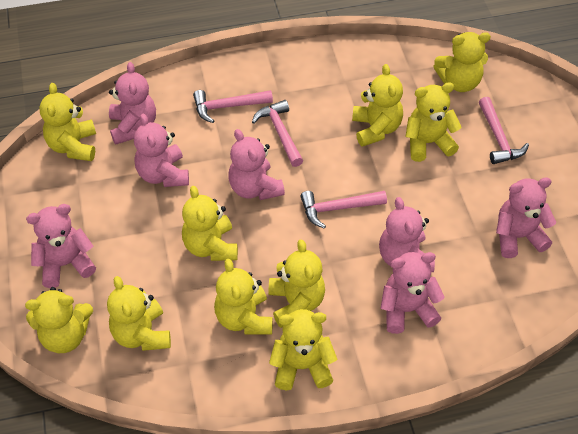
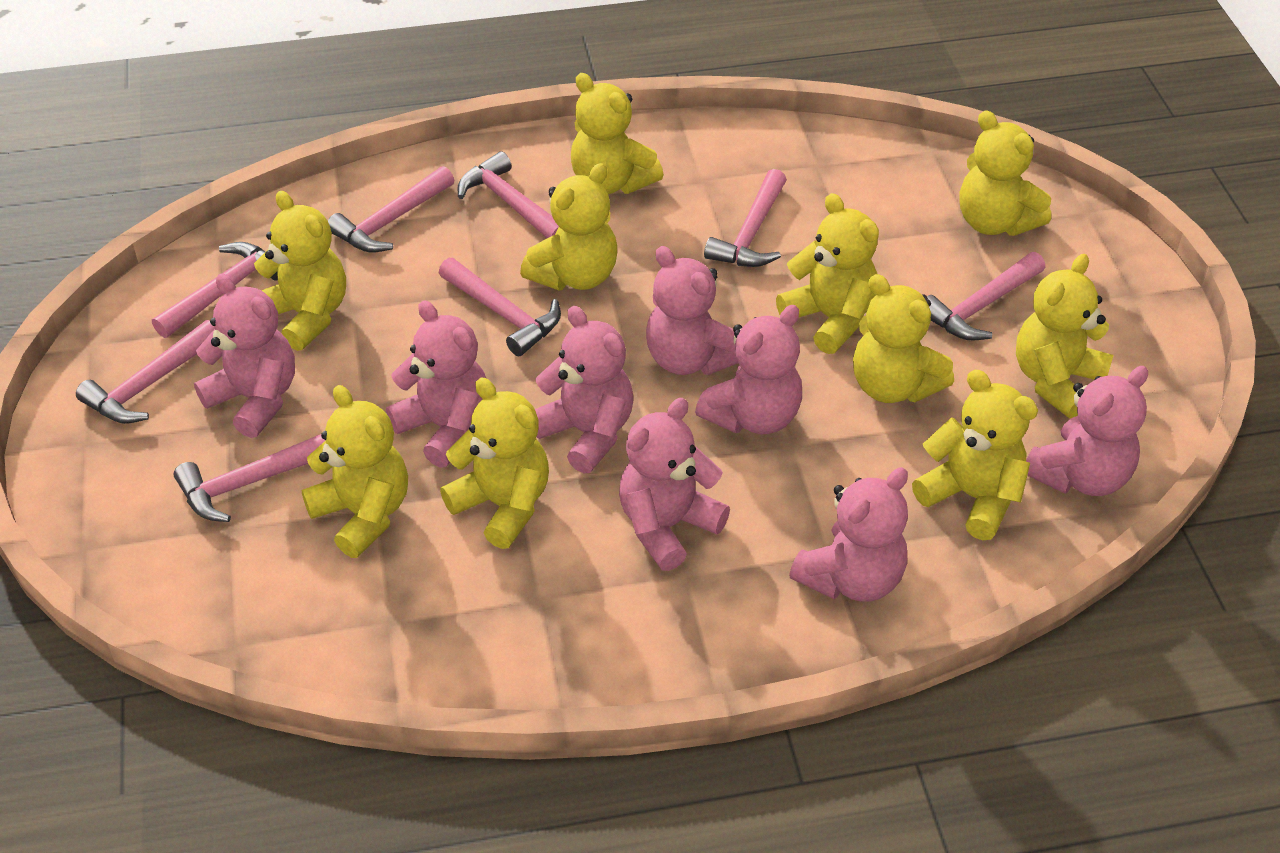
pink hammer: [193,90,273,123] [252,100,303,167] [300,191,387,229] [479,97,529,164] = 4 -> [76,320,215,424] [152,242,278,338] [174,434,325,522] [328,166,454,253] [439,258,561,356] [458,151,559,238] [704,169,787,267] [927,252,1045,340] = 8
pink teddy bear: [26,204,96,288] [109,62,156,145] [134,114,189,187] [228,129,285,200] [379,197,435,272] [381,252,445,334] [496,177,556,258] = 7 -> [194,274,295,438] [386,301,487,468] [535,306,633,473] [619,398,730,571] [646,246,738,375] [695,305,802,434] [789,467,908,602] [1026,366,1148,496] = 8

